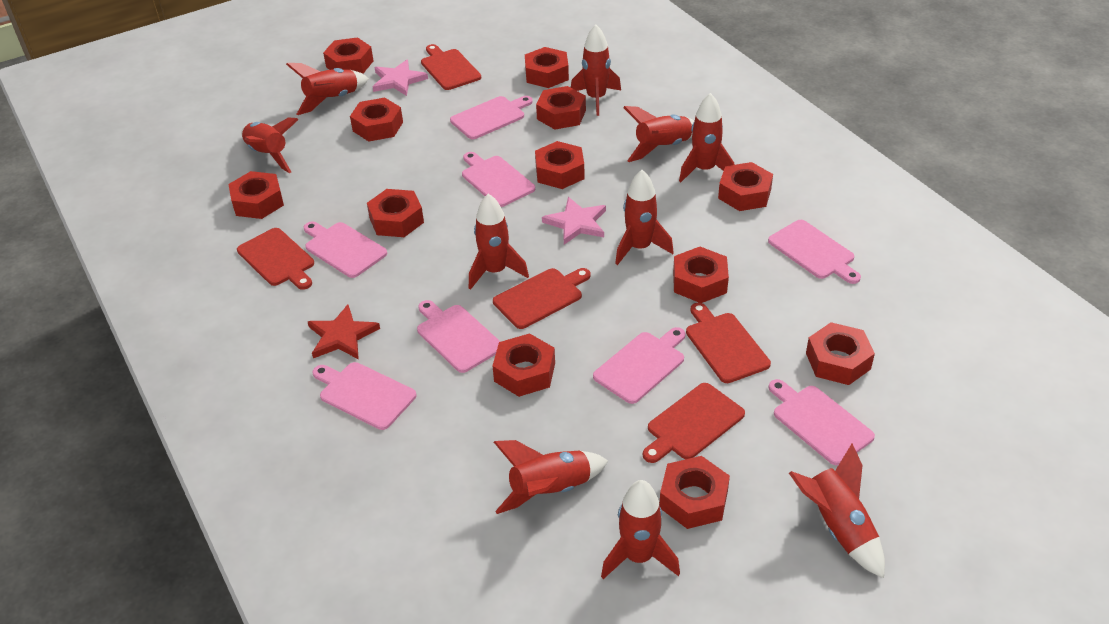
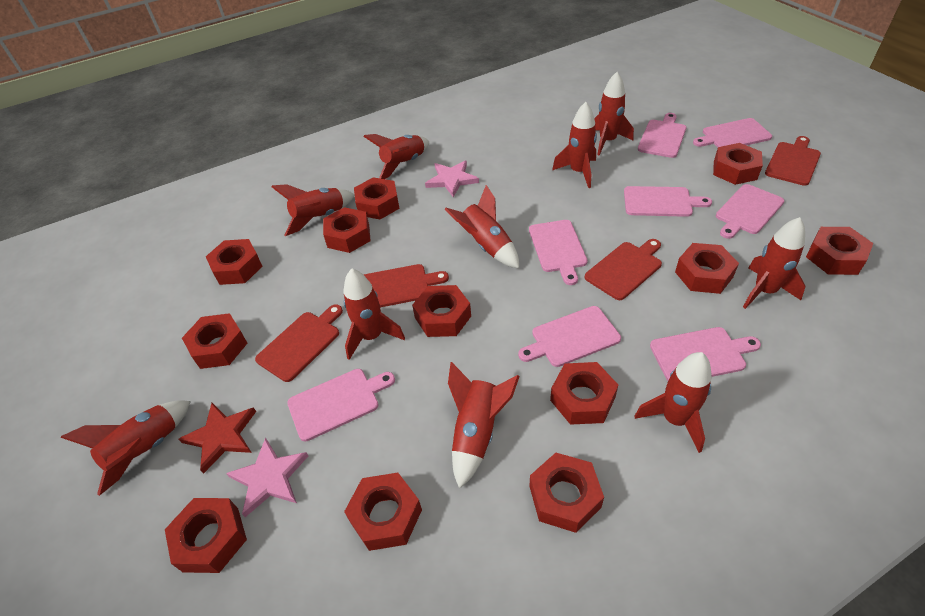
red cutting board: [237,228,314,290] [421,44,481,90] [493,268,591,329] [643,383,745,463] [686,303,771,383] = 5 -> [255,304,343,382] [363,264,449,307] [584,239,662,300] [765,136,821,186] = 4

